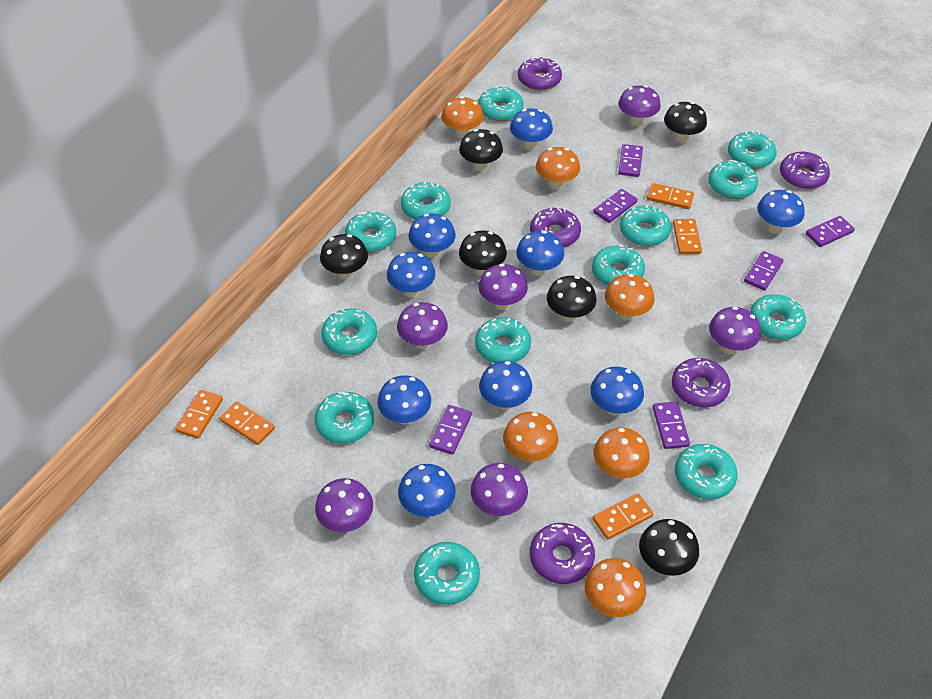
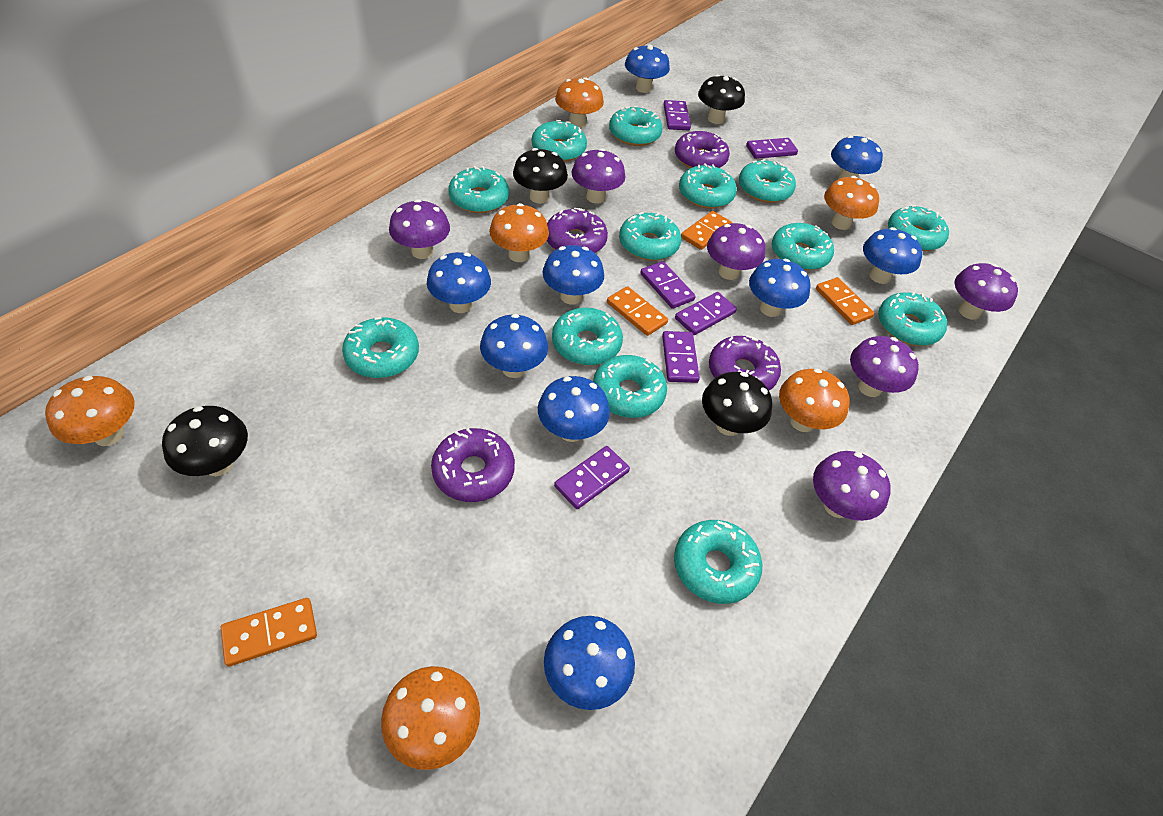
black mushroom: [320,234,368,279] [459,129,503,172] [459,231,507,276] [547,276,596,322] [639,519,699,576] [664,102,707,143] = 6 -> [162,406,248,476] [513,148,568,203] [698,74,745,124] [702,372,772,436] = 4
orange domino: [175,390,223,439] [219,401,275,445] [593,493,654,540] [647,183,694,209] [673,219,702,254] = 5 -> [221,598,317,667] [607,286,668,336] [681,211,732,250] [816,277,874,325] = 4
purple donut: [518,57,562,91] [530,207,581,248] [530,523,595,584] [672,358,730,407] [780,152,830,189] = 5 -> [431,428,515,502] [547,208,608,253] [675,131,730,168] [709,335,781,390] = 4

